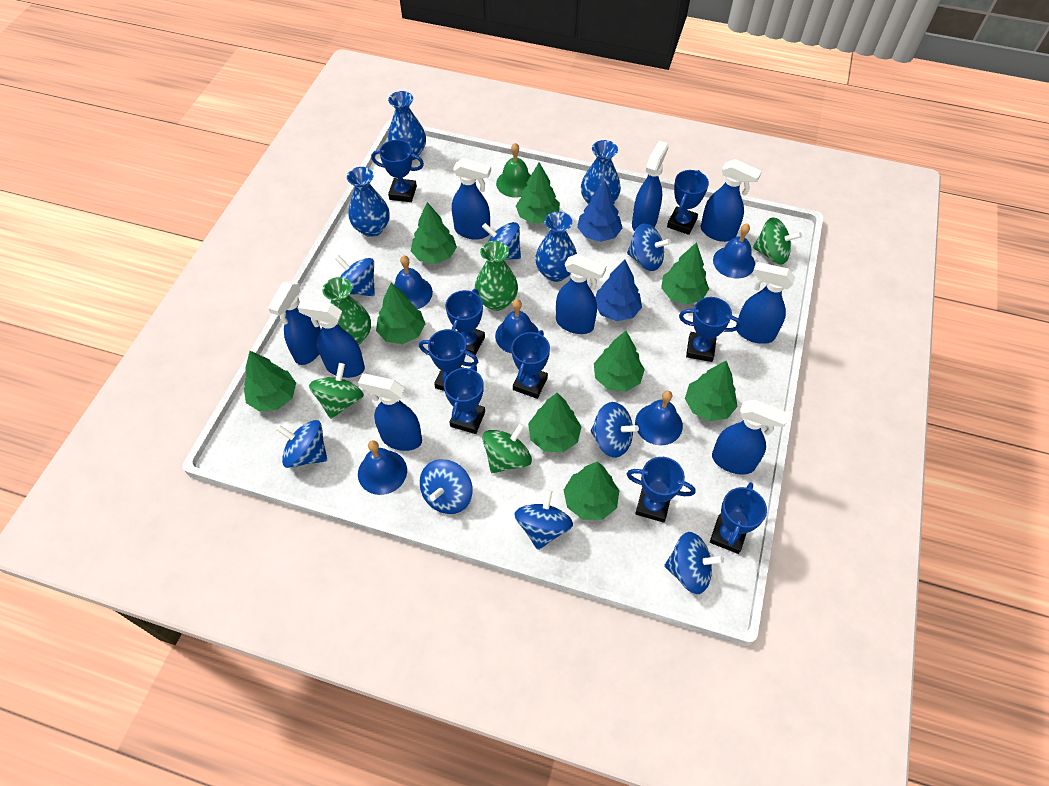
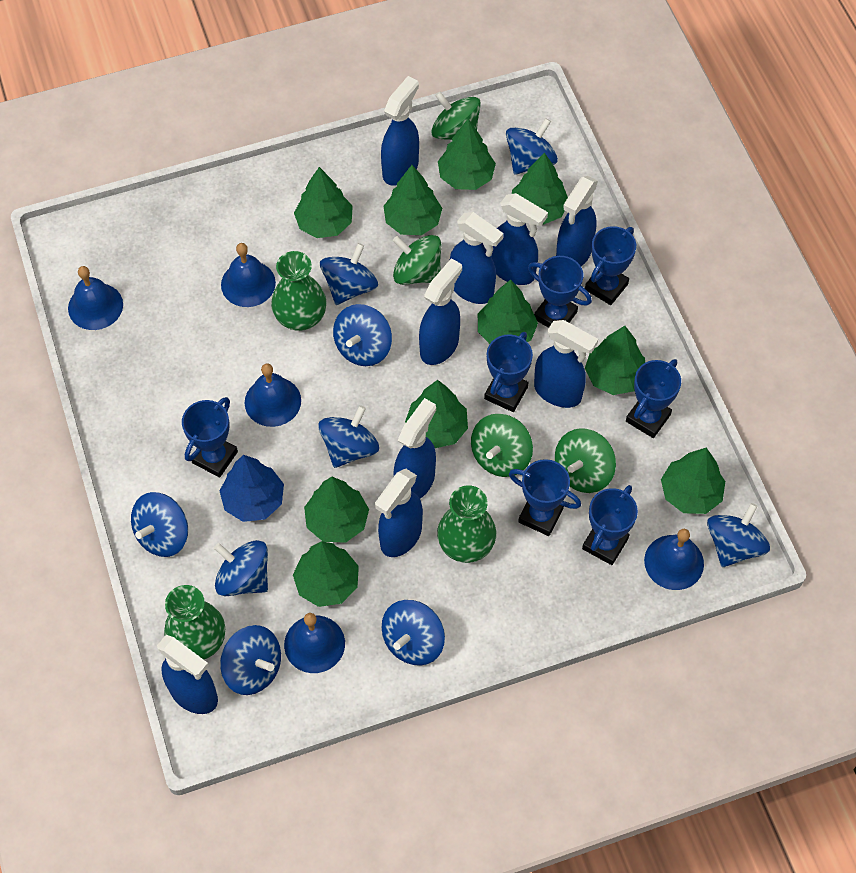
blue spinning top: [276,420,327,468] [335,255,375,296] [420,459,473,514] [482,222,521,260] [514,489,573,550] [590,402,639,458] [627,223,671,271] [664,532,724,594] = 8 -> [131,492,188,557] [214,540,268,596] [220,625,281,695] [318,405,379,468] [320,243,378,305] [333,304,392,366] [382,600,445,666] [506,118,558,175] [707,503,770,567] = 9
blue tree: [577,180,622,242] [595,260,642,321] = 2 -> [220,455,284,522] = 1
blue trophy: [371,140,424,202] [419,329,478,391] [444,365,485,434] [445,289,485,355] [511,330,550,399] [627,457,695,523] [667,170,709,235] [679,297,741,362] [710,482,767,554] = 9 -> [182,397,238,478] [484,332,533,412] [509,459,581,536] [528,256,592,328] [582,485,638,565] [585,226,636,305] [626,359,681,438] = 7
blue vase: [347,167,390,237] [388,91,426,160] [535,212,577,282] [581,140,621,204] = 4 -> none = 0
green bell: [496,143,531,197] = 1 -> none = 0
green spinning top: [309,363,364,419] [482,423,532,473] [753,217,802,265] = 3 -> [393,235,441,285] [431,92,481,140] [471,414,533,477] [555,428,616,493] = 4
green tree: [244,351,296,412] [376,283,425,344] [411,202,457,264] [516,162,560,223] [528,393,581,453] [564,461,620,520] [594,331,645,392] [661,242,709,304] [685,361,738,421] = 9 -> [293,541,359,607] [294,167,353,238] [304,477,369,543] [384,165,442,235] [405,380,468,448] [438,119,496,190] [478,279,538,344] [512,153,568,225] [585,326,645,395] [661,447,725,514] = 10
green vase: [322,277,371,345] [475,241,518,311] = 2 -> [164,585,225,660] [271,251,327,331] [437,485,496,563] = 3

